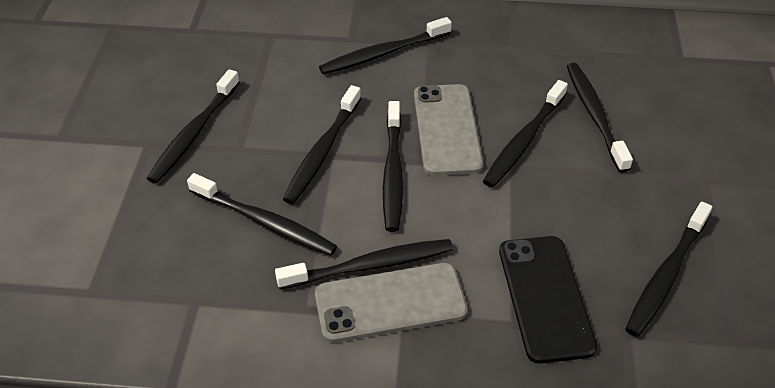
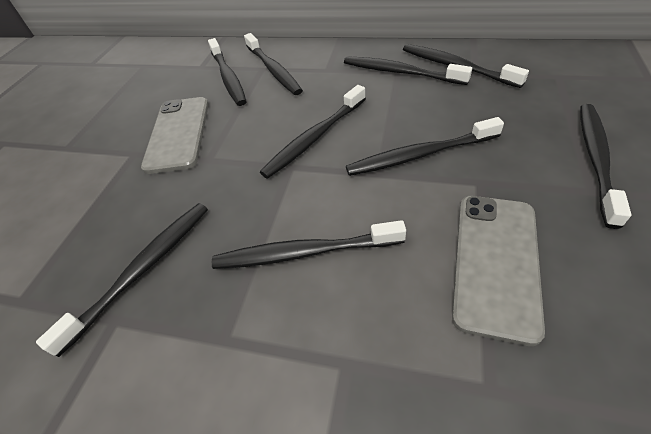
black phone: [499,236,597,363] = 1 -> none = 0

